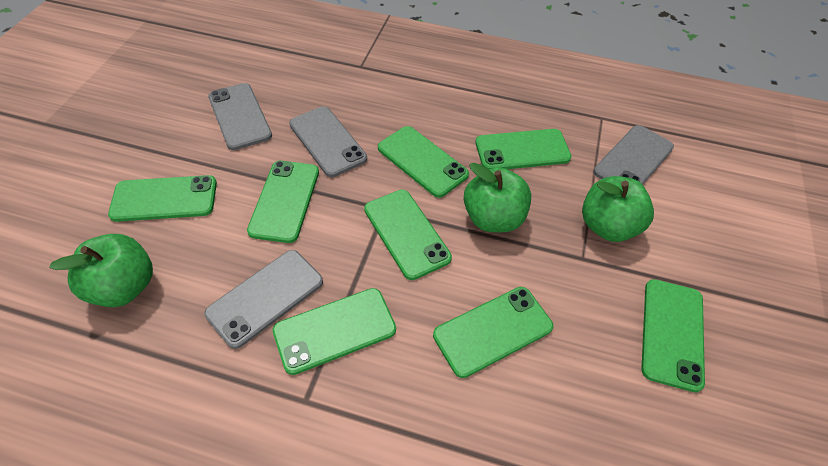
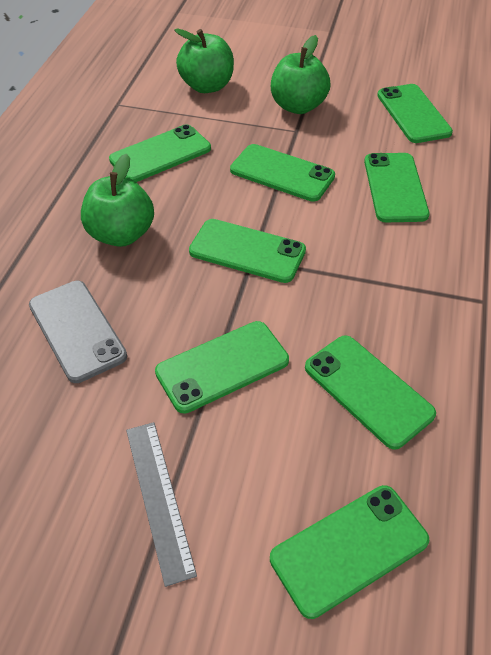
grey phone: [204,250,323,349] [208,83,272,150] [289,106,367,177] [593,125,674,185] = 4 -> [29,281,127,383] = 1
grey ruler: none = 0 -> [126,422,197,587] = 1

